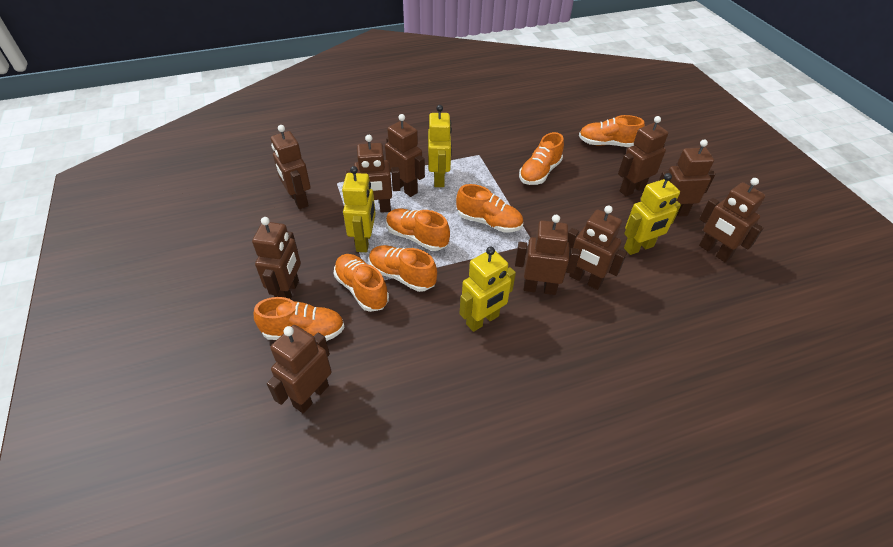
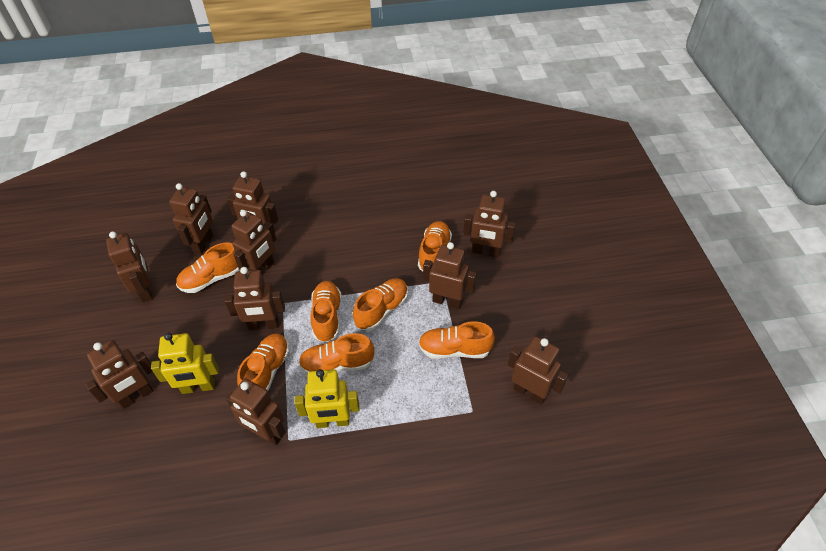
yellow robot: [342,166,376,252] [428,105,452,187] [460,247,516,332] [624,173,681,255] = 4 -> [151,333,219,394] [295,369,359,428] = 2

